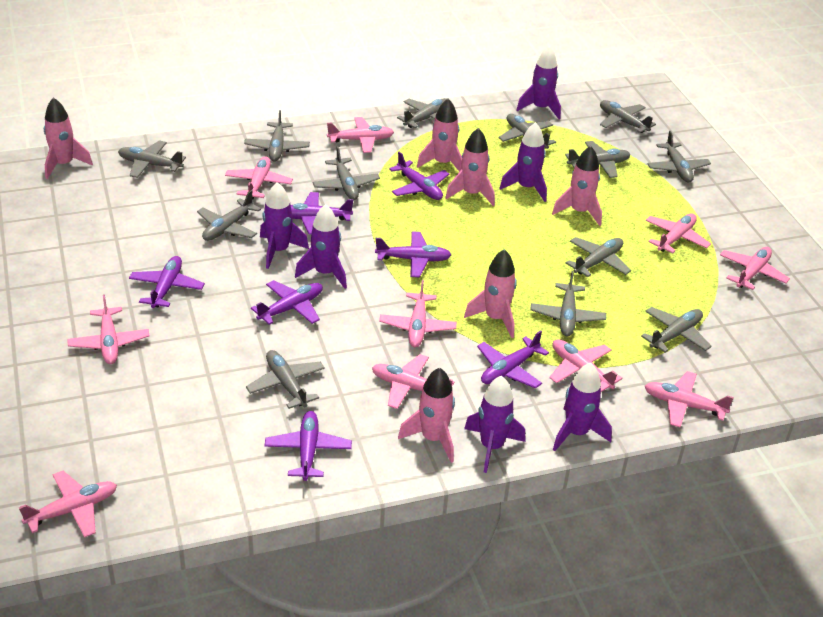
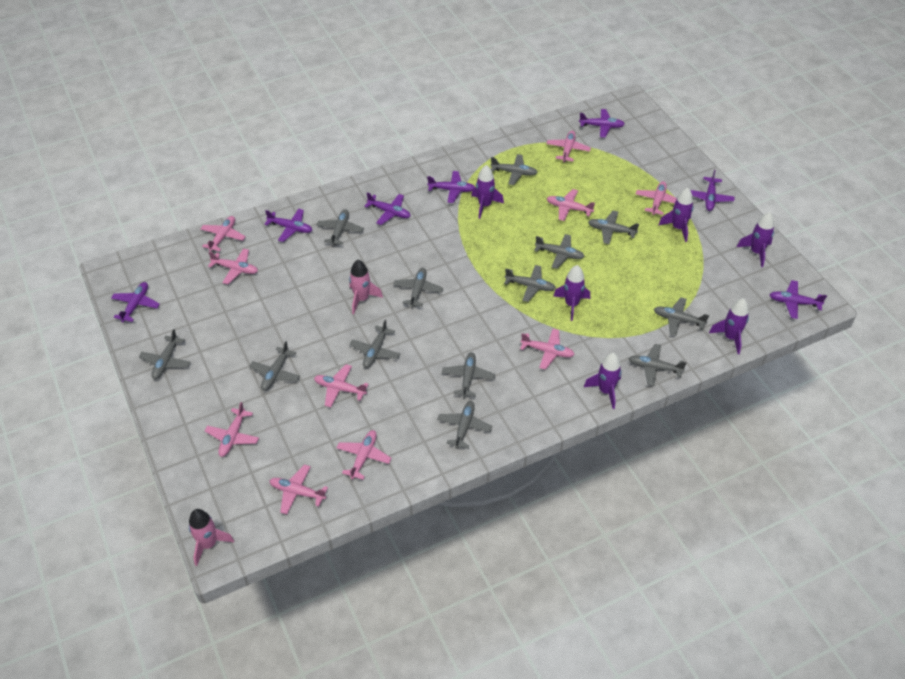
pink rocket: [44,97,93,179] [398,367,455,463] [417,99,462,172] [445,128,495,206] [464,249,517,338] [552,146,602,226] = 6 -> [189,509,234,566] [349,260,383,314] = 2

